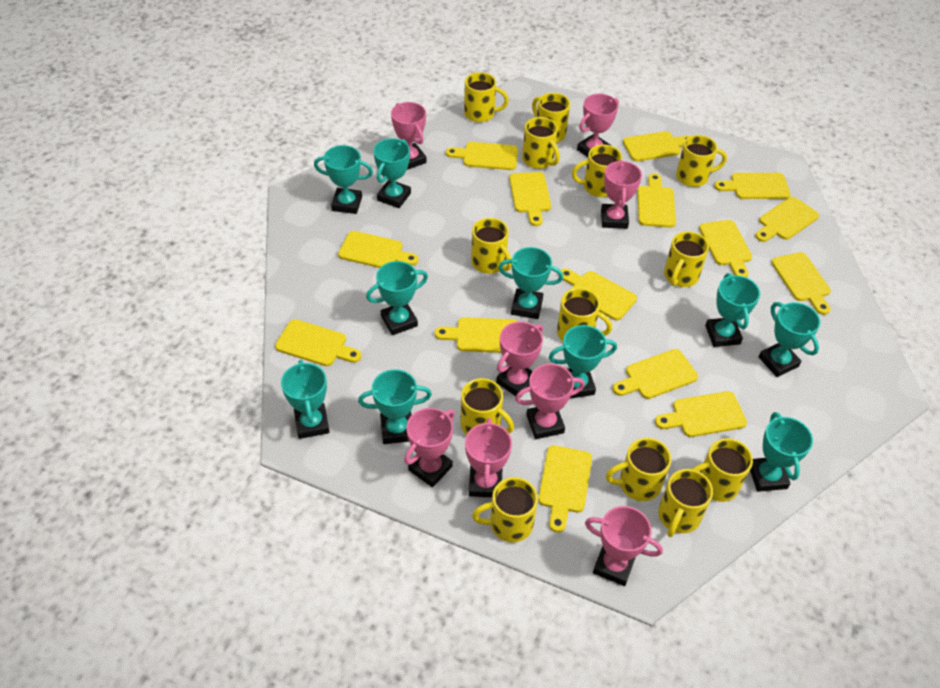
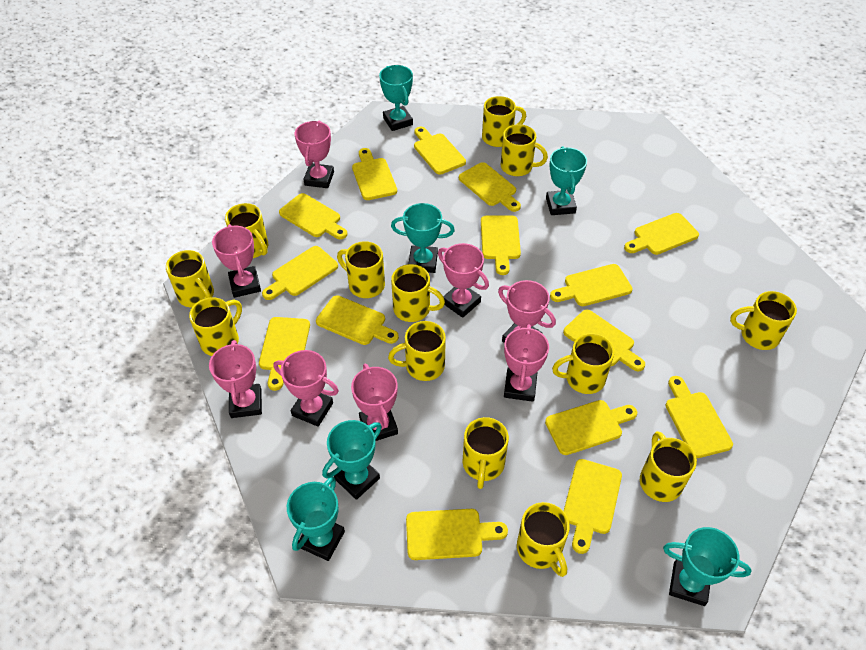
turquoise trophy: [281,360,330,439] [314,145,373,214] [358,369,432,444] [366,261,428,335] [373,138,411,208] [498,247,563,319] [549,325,617,399] [705,273,760,347] [750,412,813,492] [759,302,821,377] = 10 -> [287,477,345,561] [322,420,382,500] [379,65,413,131] [391,203,455,273] [546,146,587,215] [663,527,752,606] = 6

